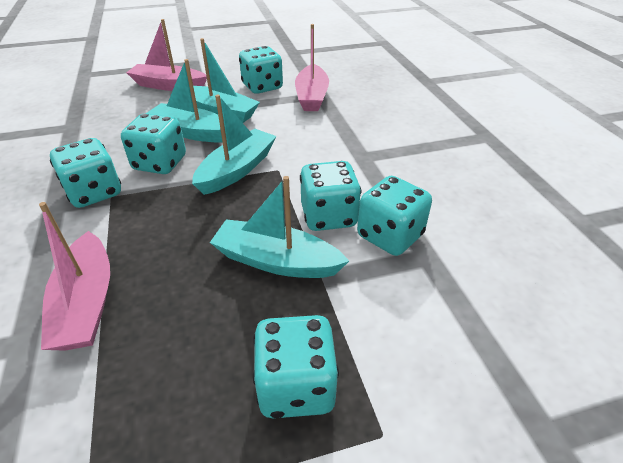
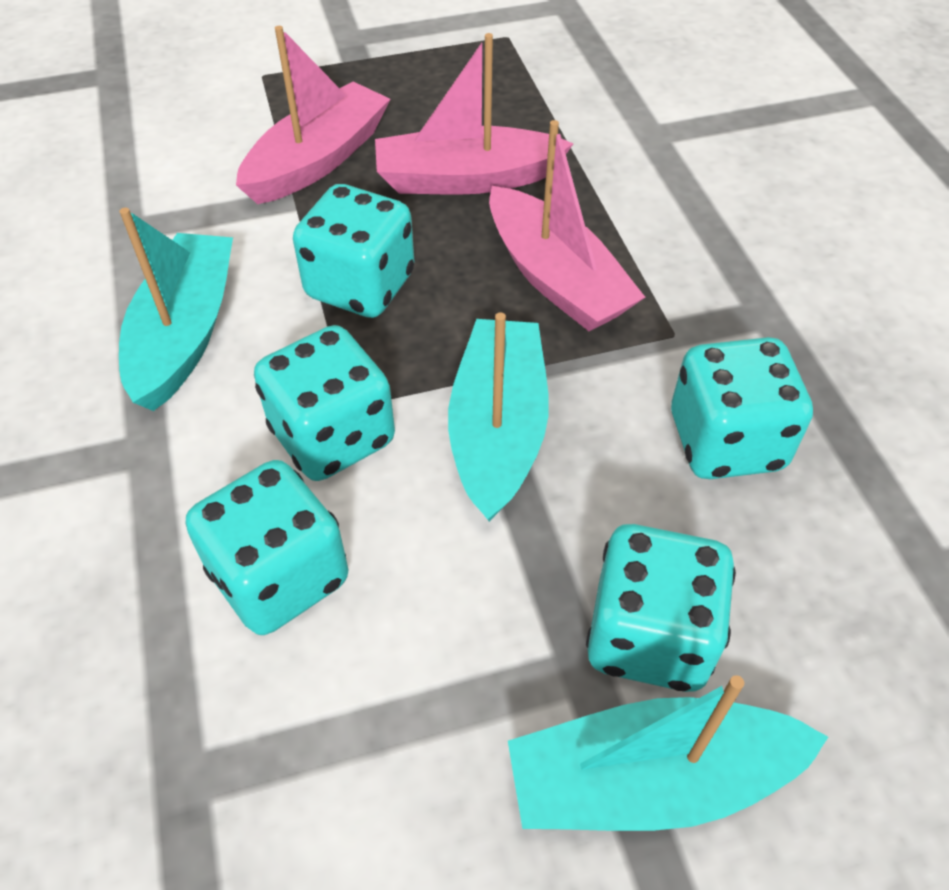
turquoise boat: [147,59,222,143] [192,95,277,195] [193,38,260,123] [210,176,349,278] = 4 -> [119,208,233,411] [448,312,548,522] [508,675,828,831] = 3
turquoise dice: [50,138,121,208] [121,113,186,174] [239,46,283,94] [253,315,339,418] [300,161,361,231] [357,176,432,256] = 6 -> [186,460,348,635] [254,325,395,481] [293,184,414,318] [586,524,736,692] [671,337,813,479] = 5

